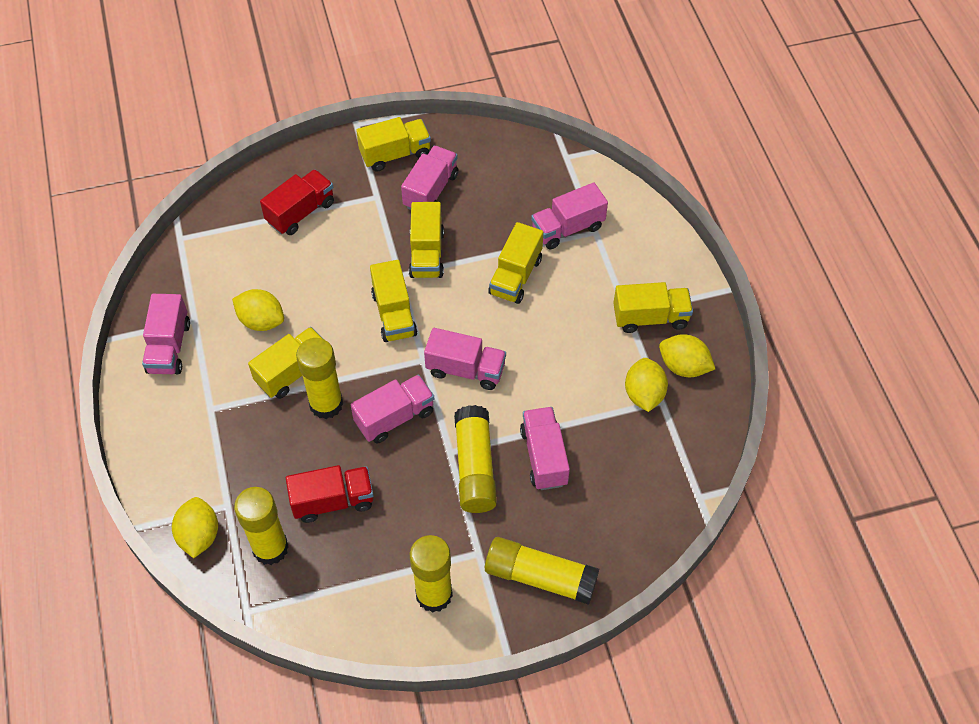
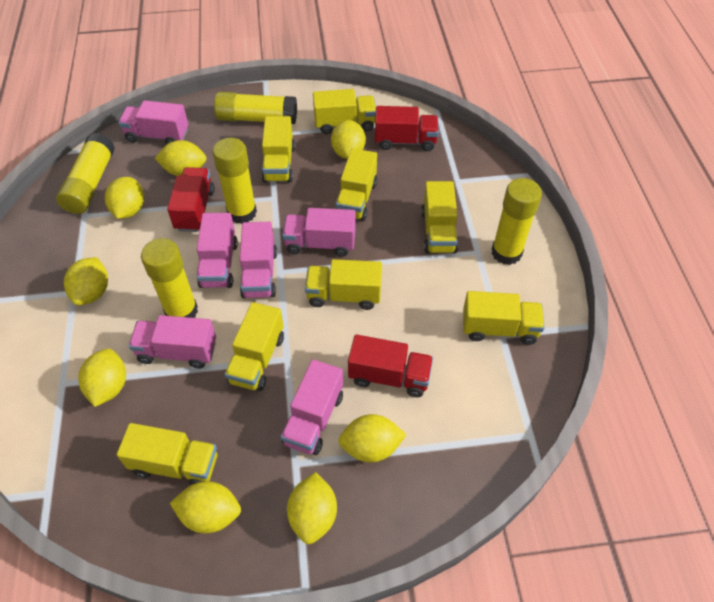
red truck: [260,169,334,235] [286,465,374,523] = 2 -> [167,167,215,232] [348,334,433,397] [375,106,439,151] = 3
yellow lemon: [172,497,218,558] [232,289,284,331] [625,358,668,412] [659,334,715,377] = 4 -> [64,257,108,305] [78,349,126,407] [105,177,144,219] [155,140,207,176] [170,481,241,533] [287,472,337,544] [331,120,366,159] [338,414,406,463] = 8
yellow truck: [248,327,323,399] [356,117,431,172] [370,260,417,342] [409,202,444,278] [488,222,543,304] [613,282,693,333] = 6 -> [117,423,217,485] [225,302,284,391] [261,116,295,182] [305,259,382,310] [313,89,376,134] [335,149,377,221] [421,181,458,254] [463,291,545,345] = 8

